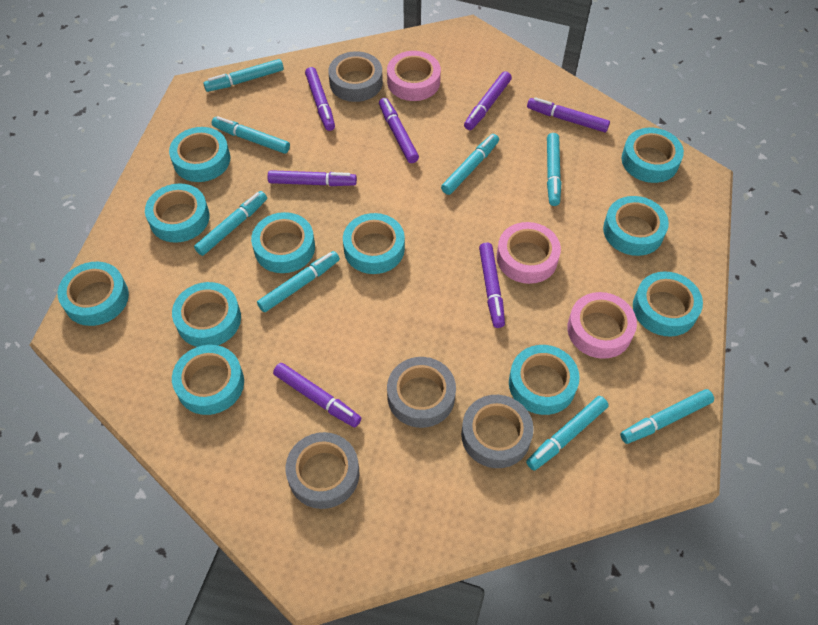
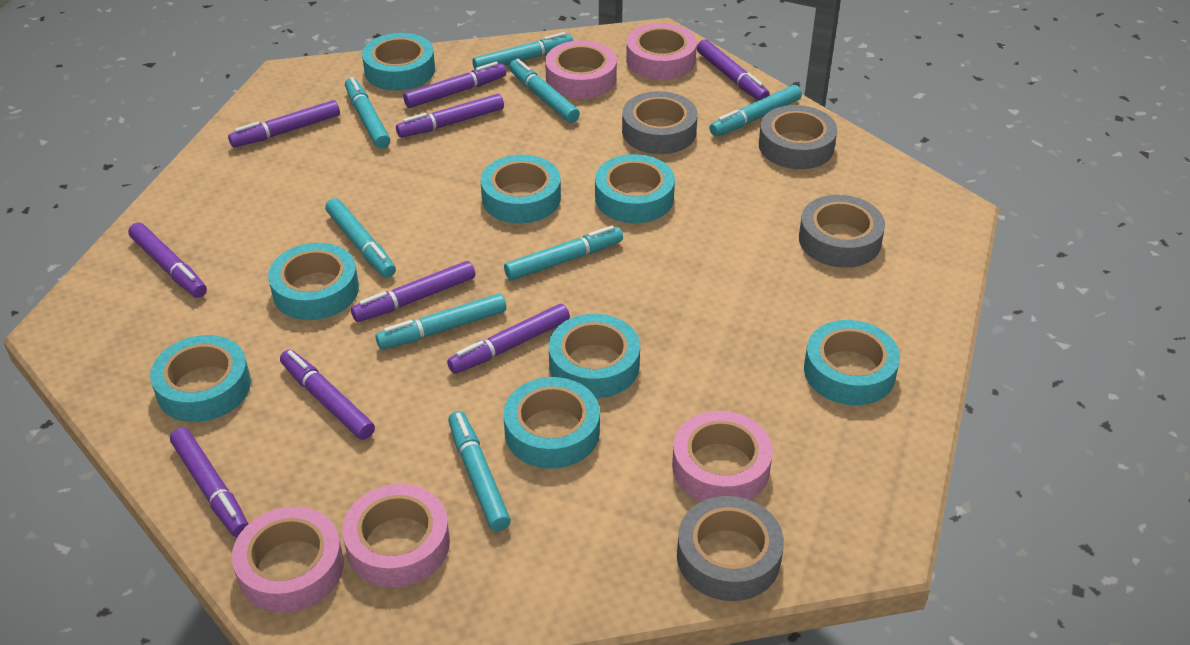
pink tape: [387,51,441,101] [497,222,561,284] [567,292,637,359] = 3 -> [232,507,344,613] [342,484,450,588] [545,40,617,99] [626,23,697,80] [672,411,773,502] = 5
purple marker: [268,170,357,186] [273,363,361,427] [305,67,335,131] [379,98,419,163] [464,71,512,130] [479,242,505,328] [527,97,610,132] = 7 -> [128,222,207,298] [170,428,248,537] [228,100,340,147] [280,350,375,440] [351,261,475,322] [396,94,504,138] [403,62,506,108] [447,304,570,374] [697,39,770,101] = 9
turquoise tape: [58,262,129,326] [145,184,210,243] [169,127,230,182] [172,282,241,347] [172,345,244,415] [251,212,315,273] [343,213,405,274] [509,345,580,415] [603,196,669,256] [621,128,684,183] [633,272,703,337] = 11 -> [150,335,251,422] [268,243,359,320] [362,33,435,91] [480,155,561,224] [504,377,600,469] [549,314,640,398] [595,154,675,223] [804,320,900,405] = 8

